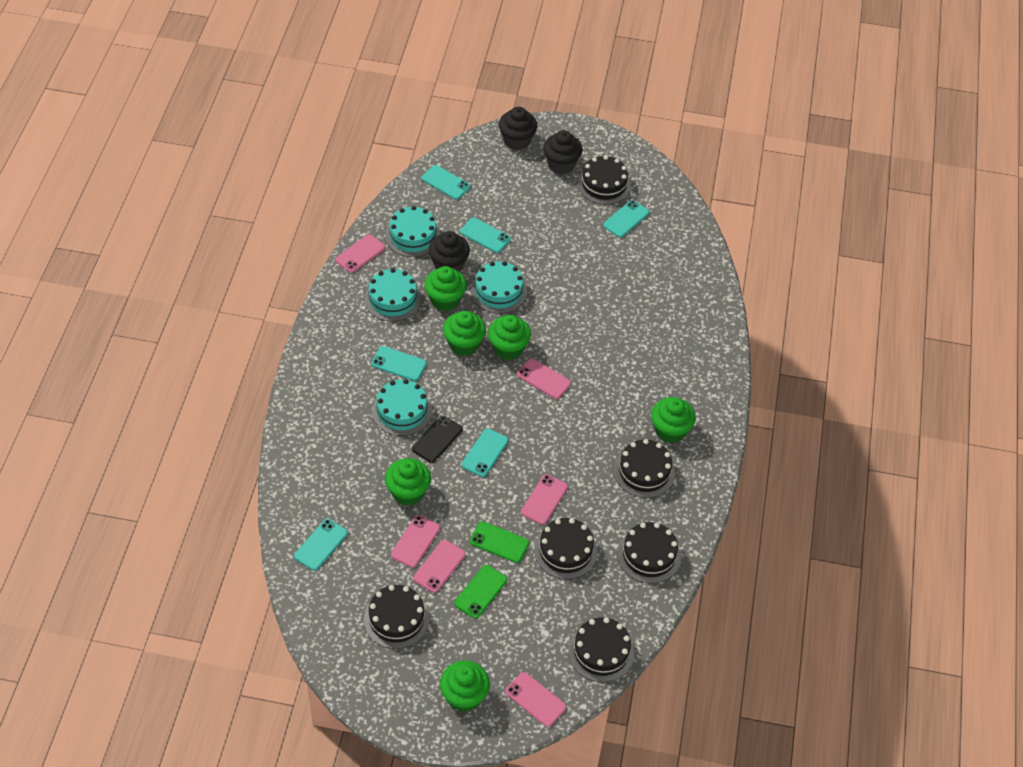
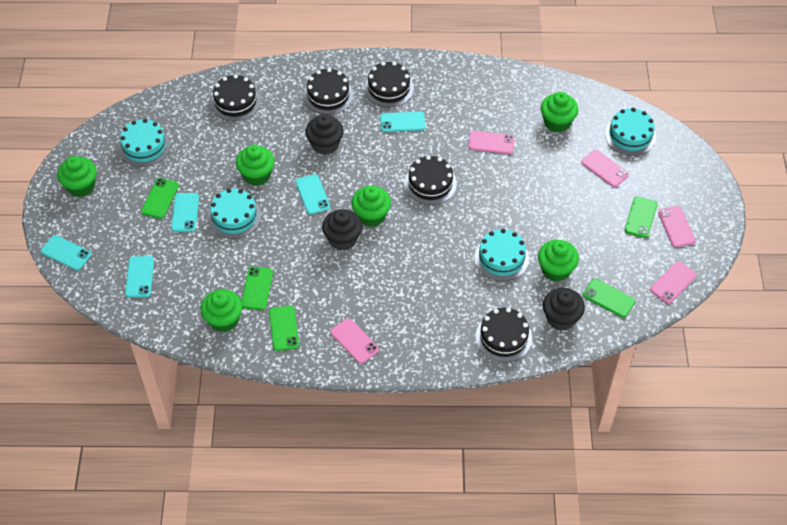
black cake: [364,585,430,649] [534,518,597,579] [568,617,634,682] [578,155,631,205] [614,439,675,498] [618,522,681,583] = 6 -> [211,74,261,121] [304,68,353,115] [364,62,414,107] [404,155,457,205] [475,308,532,362] = 5
black phone: [412,416,462,463] = 1 -> none = 0
green phone: [454,565,507,619] [470,521,529,563] = 2 -> [141,178,179,219] [242,267,273,310] [269,306,299,351] [583,279,635,318] [625,196,657,238] = 5
pink phone: [335,234,385,273] [391,515,440,568] [413,540,465,593] [505,672,566,727] [517,358,571,399] [521,474,568,525] = 6 -> [330,318,379,364] [468,131,515,154] [581,150,629,187] [650,261,697,304] [658,206,696,247] = 5
turquoise phone: [294,519,348,571] [371,346,427,381] [422,165,470,200] [460,218,511,253] [462,428,508,477] [603,200,649,237] = 6 -> [41,235,91,271] [125,256,154,298] [171,193,199,232] [296,174,330,215] [380,112,425,132] = 5

